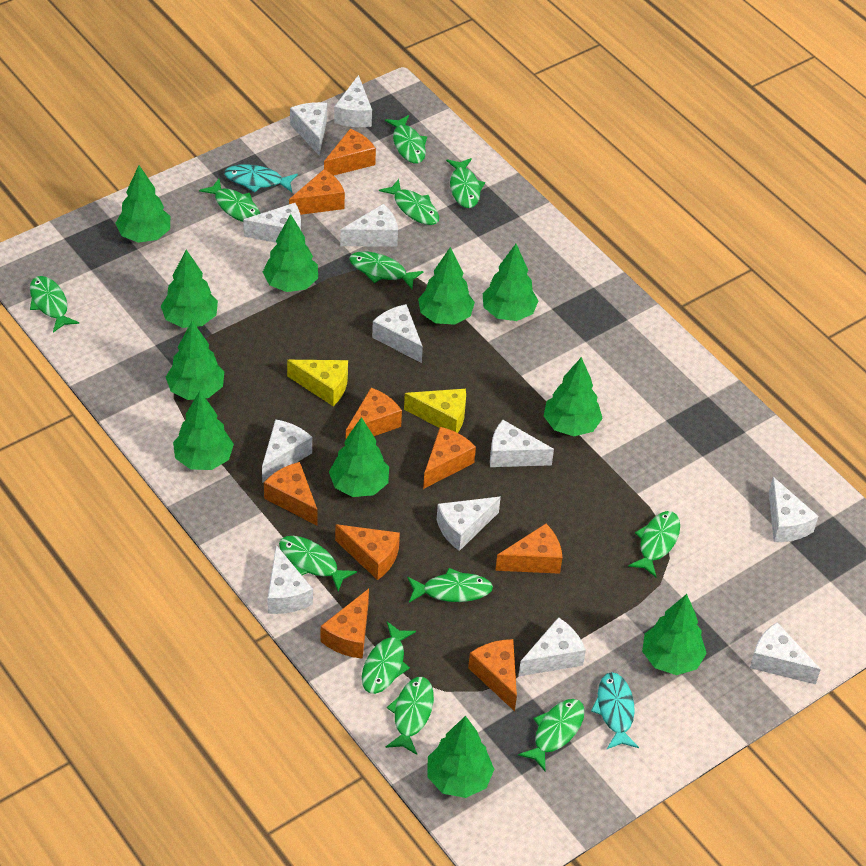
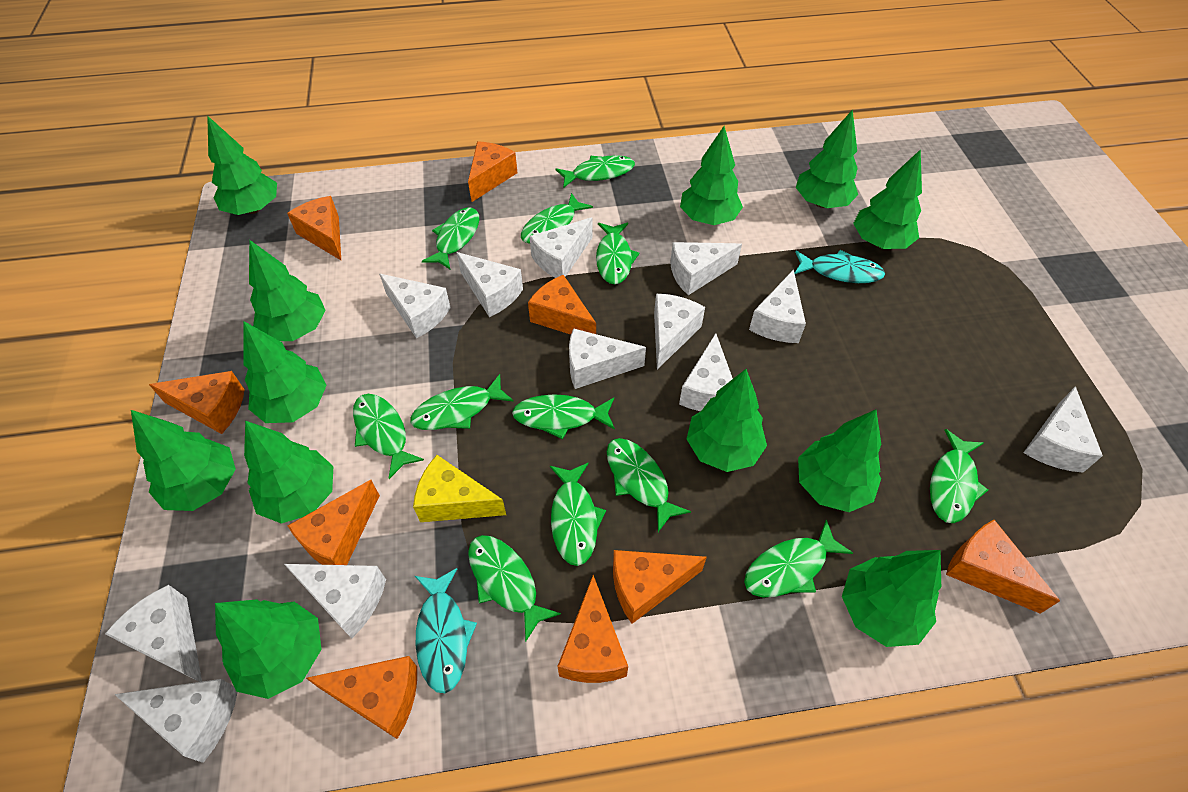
green tree: [115,165,170,243] [161,250,218,328] [166,321,224,400] [173,391,234,470] [263,214,318,292] [329,417,389,497] [418,247,475,325] [427,716,494,798] [483,244,538,321] [544,357,603,436] [642,594,707,675] = 11 -> [131,410,236,511] [207,115,277,215] [215,599,322,699] [244,321,327,423] [244,421,333,523] [249,240,326,341] [680,126,743,225] [687,369,767,472] [796,109,858,208] [798,410,881,512] [842,550,941,647] [853,149,922,249] = 12
yellow cheese: [287,360,348,406] [404,389,466,433] = 2 -> [413,455,506,522] = 1

